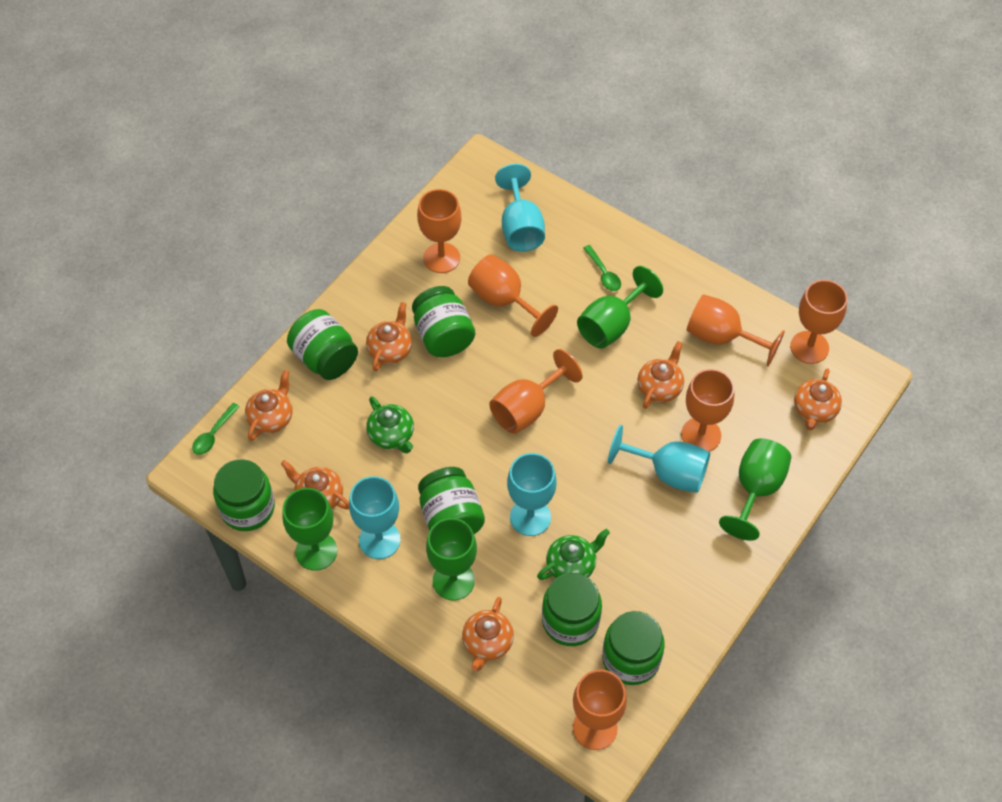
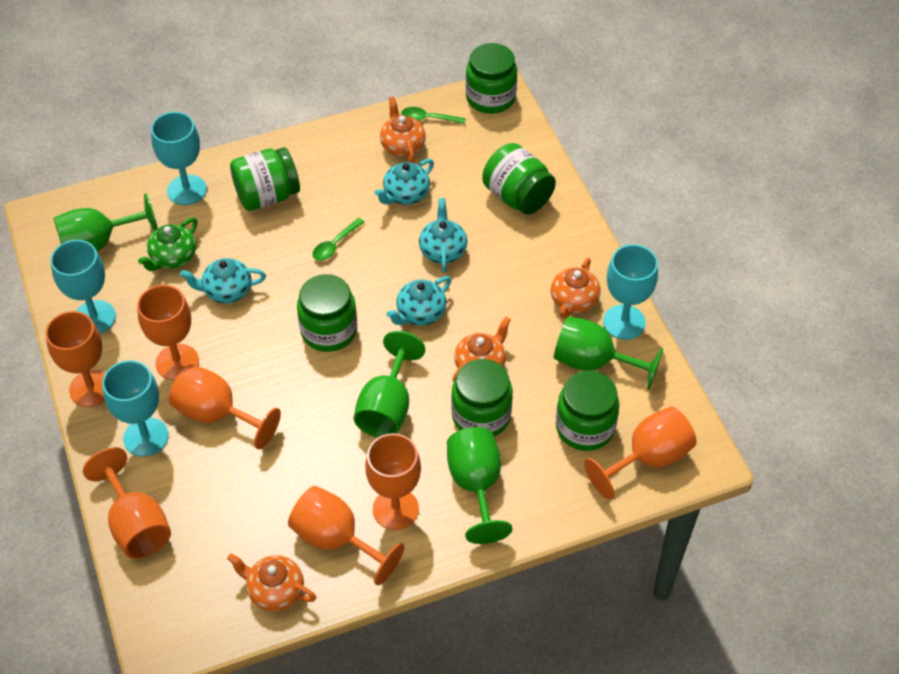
green teapot: [366,397,414,453] [537,529,610,580] = 2 -> [138,217,198,271] = 1
orange teapot: [245,370,293,441] [281,460,349,509] [366,302,412,371] [462,597,514,671] [637,341,684,409] [794,368,842,430] = 6 -> [227,553,316,611] [380,97,426,163] [452,317,510,382] [551,258,600,319] = 4
turquoise teapot: none = 0 -> [180,258,266,303] [375,159,434,205] [387,276,451,326] [419,198,467,272] = 4

